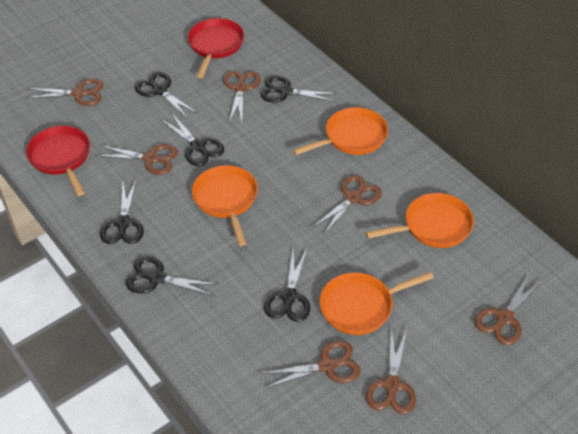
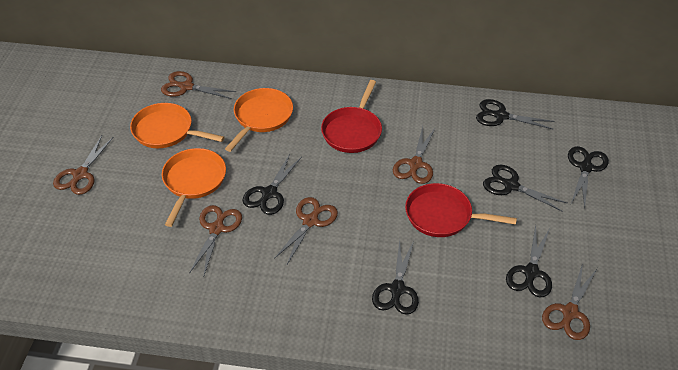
brown scissors: [26,79,104,106] [95,144,178,175] [223,70,261,122] [260,340,361,388] [312,175,382,234] [366,329,416,414] [475,274,542,345] = 7 -> [53,135,114,195] [161,71,236,99] [189,205,242,275] [274,197,338,264] [393,127,435,184] [542,264,597,340] = 6
orange pan: [192,165,258,246] [293,107,388,155] [320,271,434,335] [366,193,474,248] = 4 -> [130,103,225,148] [162,148,226,227] [225,88,293,152] = 3

